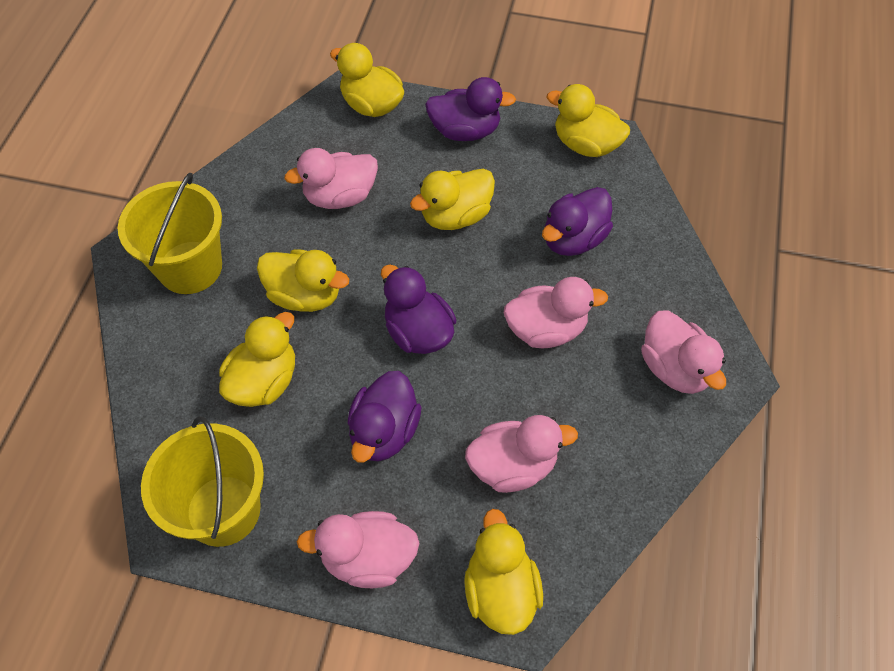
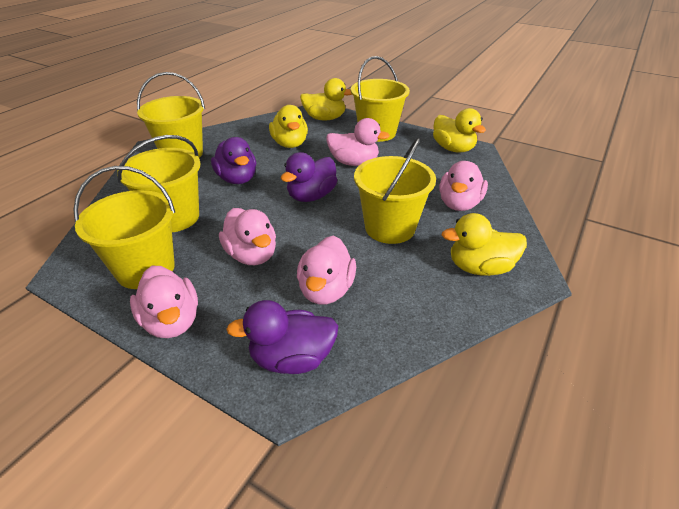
purple duck: [348,371,421,462] [381,265,456,354] [425,77,516,141] [542,187,613,256] = 4 -> [211,137,256,184] [226,300,338,374] [281,152,337,202] = 3
yellow bucket: [118,173,222,294] [141,416,264,547] = 2 -> [73,166,175,289] [117,135,201,232] [137,72,205,158] [351,56,410,142] [354,138,436,244] = 5
yellow duck: [219,312,295,407] [257,249,349,312] [330,43,404,117] [410,168,495,230] [464,509,543,635] [546,84,630,157] = 6 -> [269,105,308,148] [300,78,352,120] [433,108,486,152] [442,213,527,276] = 4

